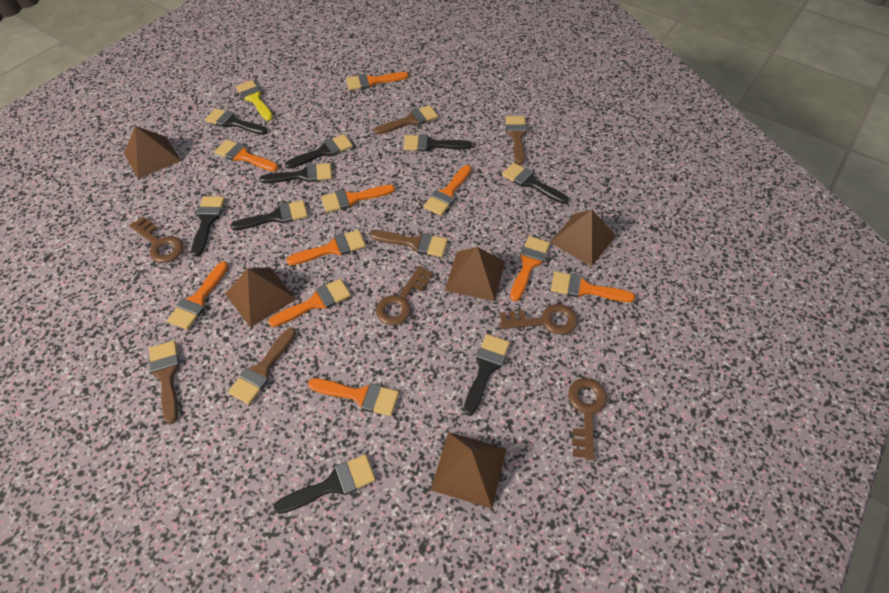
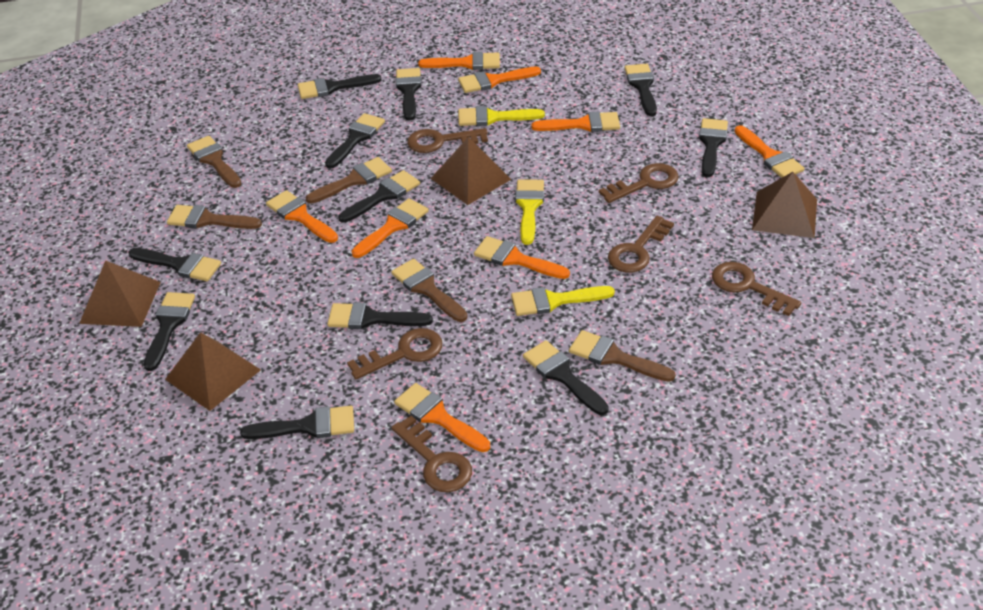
black brush: [191,196,225,257] [205,108,268,135] [230,200,308,230] [259,163,332,183] [274,454,376,514] [285,134,353,169] [404,134,473,152] [464,334,510,416] [502,163,569,204] = 9 -> [128,248,221,281] [144,292,195,371] [240,406,354,439] [298,74,382,99] [325,113,385,168] [327,302,433,329] [338,170,420,223] [396,68,421,120] [523,340,609,415] [624,64,657,116] [699,118,728,177] = 11
brown key: [129,217,183,263] [376,266,433,325] [500,304,578,335] [568,378,607,460] = 4 -> [347,328,442,379] [391,416,472,492] [407,128,488,153] [599,163,679,203] [608,216,674,272] [712,262,801,316] = 6
brown pyramid: [124,126,181,179] [225,267,296,328] [431,432,507,509] [445,247,505,301] [550,210,616,266] = 5 -> [79,260,161,327] [165,332,261,411] [430,137,511,205] [752,172,817,238] = 4
orange brush: [167,261,229,330] [215,140,278,172] [268,279,351,327] [286,230,366,265] [308,378,399,416] [321,185,395,213] [346,72,409,90] [423,165,471,216] [510,236,550,301] [551,271,635,302] = 10 -> [266,190,338,243] [352,198,429,258] [394,383,490,452] [418,52,500,70] [458,66,541,93] [474,236,570,279] [531,112,620,132] [735,125,805,178] = 8
yellow brush: [236,80,273,121] = 1 -> [458,106,545,126] [511,286,615,316] [515,179,544,245] = 3

